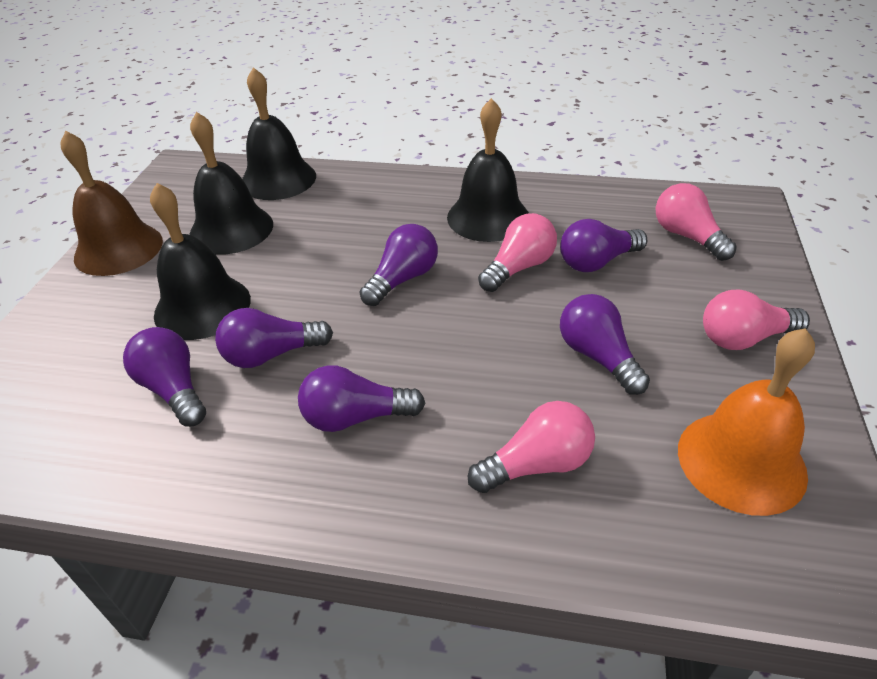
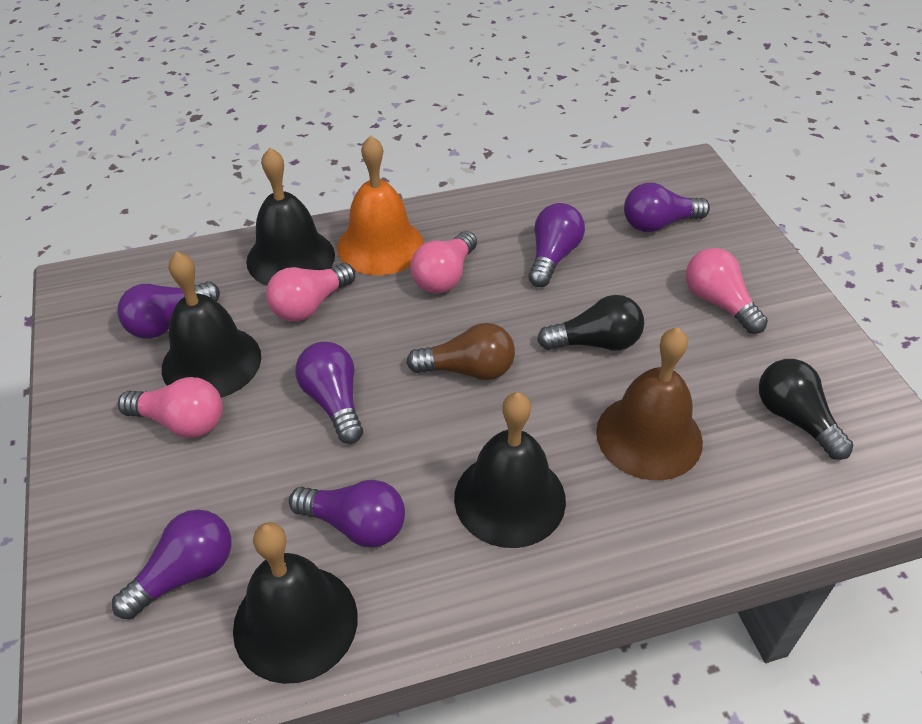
black light bulb: none = 0 -> [537,295,644,350] [759,359,853,460] = 2
brown light bulb: none = 0 -> [406,323,515,380] = 1

